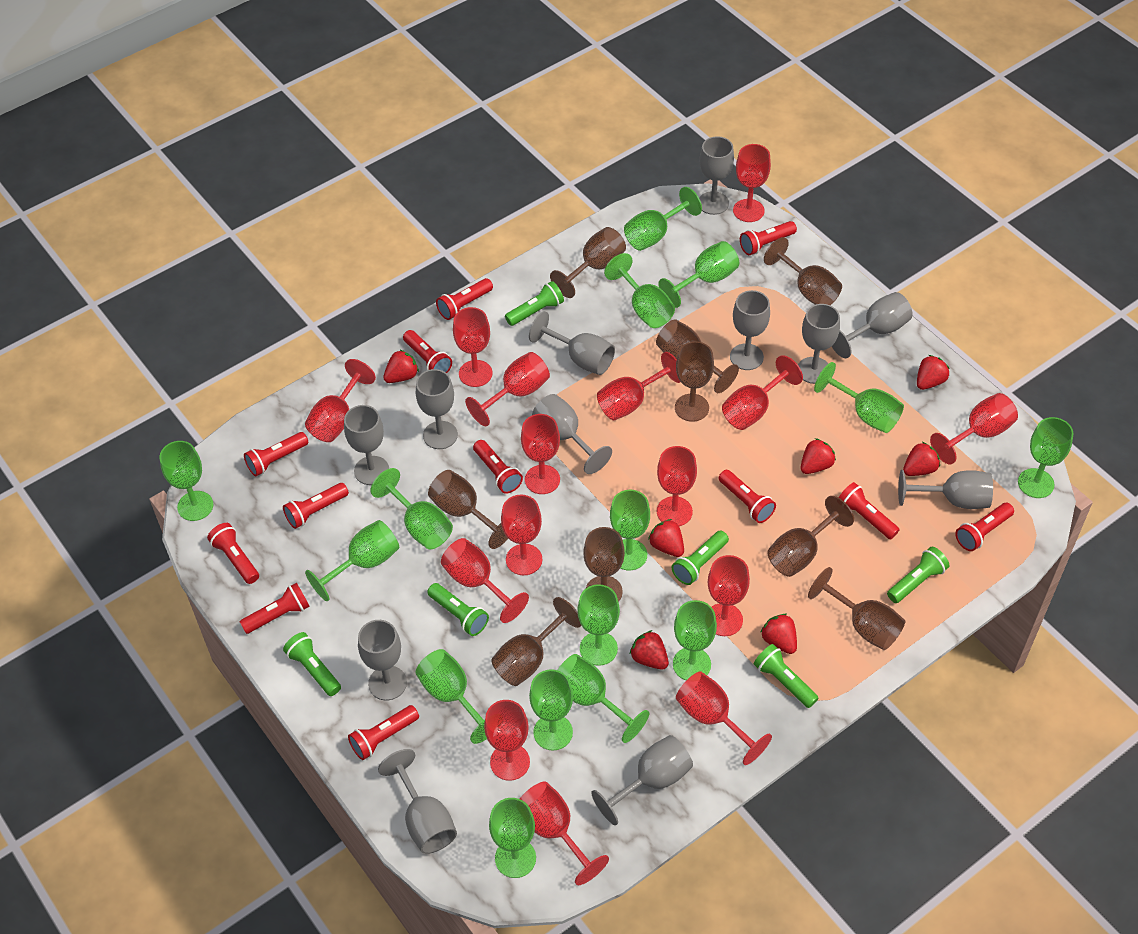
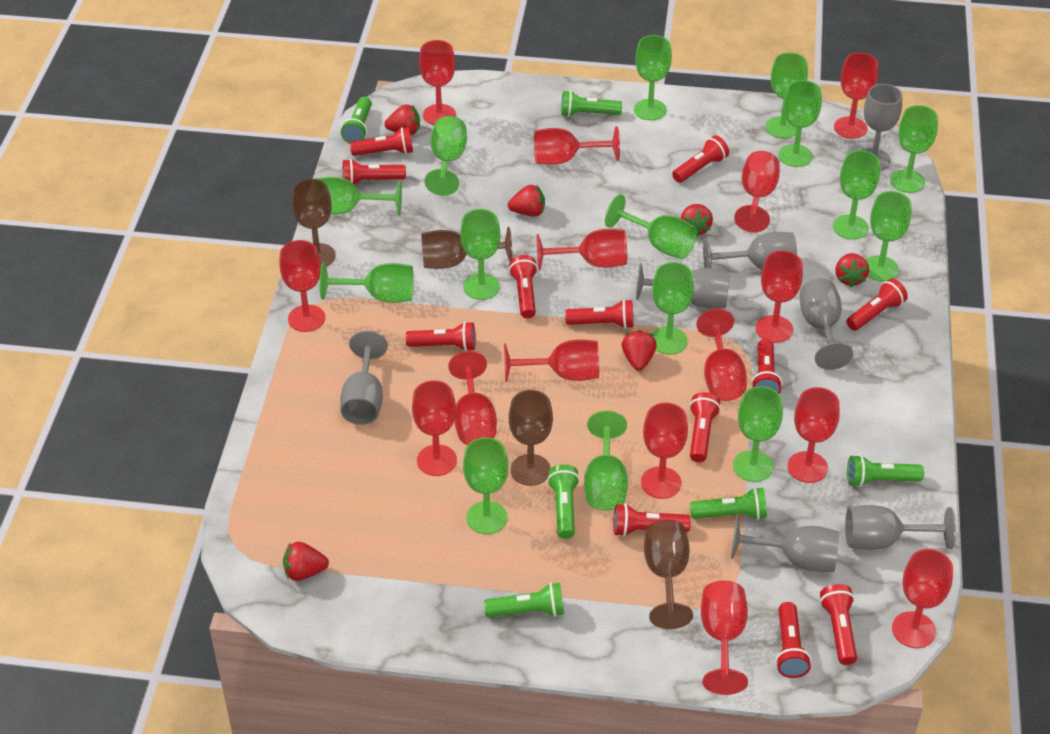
brown goblet: [428,470,508,549] [491,597,582,686] [550,227,626,298] [583,527,625,602] [656,319,739,393] [675,341,714,422] [764,237,842,305] [767,496,854,577] [808,567,905,650] = 9 -> [292,179,336,267] [422,227,512,269] [509,390,553,486] [644,520,693,629] = 4
grey goblet: [344,405,389,485] [358,620,407,700] [378,749,457,854] [416,369,458,449] [529,311,615,375] [532,394,612,474] [591,735,693,825] [699,136,734,215] [730,290,770,370] [798,304,840,384] [832,292,912,358] [898,470,993,509] = 12 -> [340,331,388,425] [636,263,730,308] [703,232,797,269] [731,517,839,572] [800,278,853,370] [845,505,956,550] [863,84,902,170] = 7
red strawberry: [383,349,419,383] [629,630,669,670] [648,519,684,557] [760,614,797,654] [801,438,836,474] [903,442,940,476] [917,355,950,390] = 7 -> [283,542,329,581] [384,104,420,135] [508,185,545,217] [622,330,657,371] [681,204,713,237] [835,253,869,287] = 6

